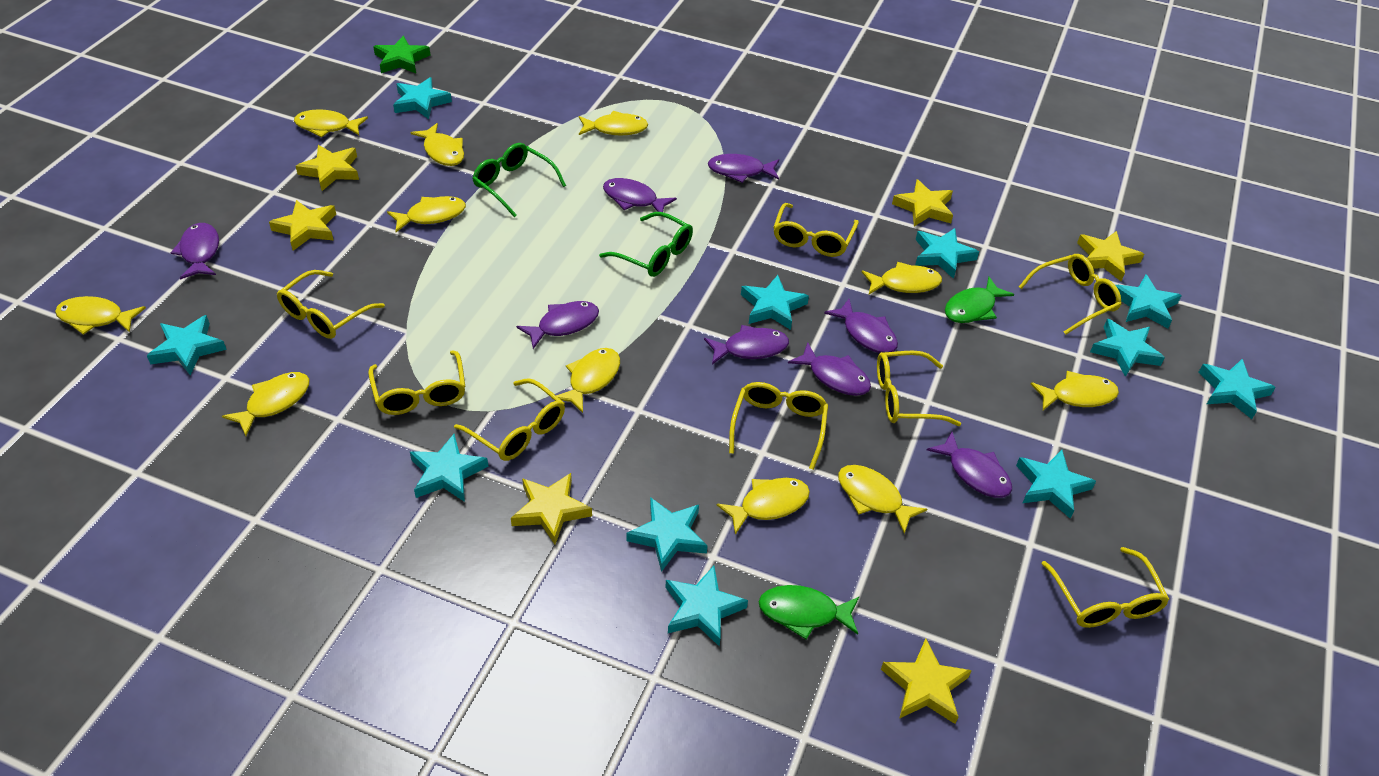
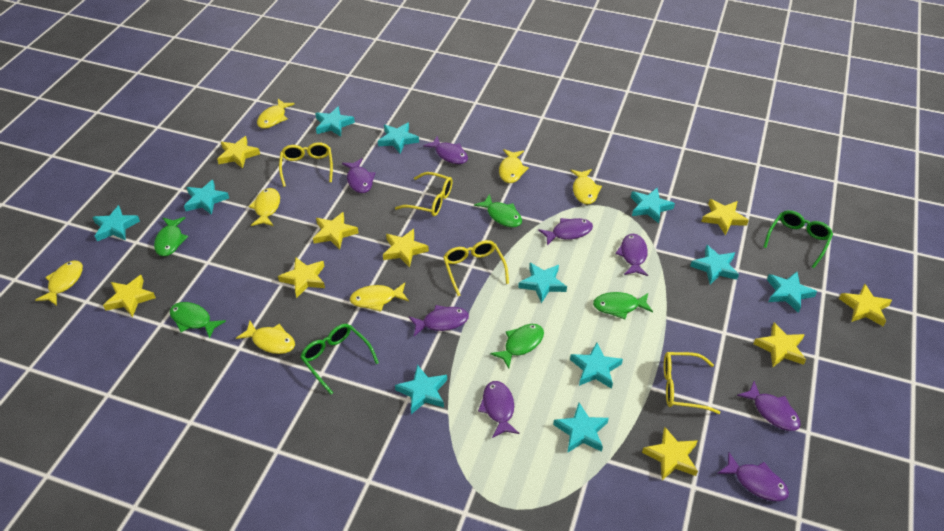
green fish: [758,585,859,640] [945,277,1014,323] = 2 -> [154,217,188,256] [170,302,226,339] [474,194,522,227] [490,324,544,368] [593,292,653,319] = 5
green star: [373,36,430,73] = 1 -> none = 0
yellow fish: [55,296,146,335] [222,372,309,436] [294,109,368,138] [387,196,466,232] [411,123,464,166] [556,348,620,413] [579,111,648,136] [717,478,810,535] [838,465,927,534] [862,262,942,294] [1031,371,1119,410] = 11 -> [35,261,83,306] [236,321,295,354] [248,188,280,226] [257,99,295,129] [350,283,409,312] [499,149,529,183] [571,169,602,204] = 7
yellow glasses: [277,270,385,339] [368,350,465,415] [454,378,565,461] [729,382,828,470] [773,203,859,257] [877,351,961,426] [1019,254,1121,335] [1041,547,1170,628] = 8 -> [279,142,333,187] [395,172,453,216] [443,240,509,296] [664,352,720,414] = 4
yellow star: [269,200,336,251] [296,145,359,191] [511,473,592,544] [881,638,972,724] [892,179,953,226] [1077,231,1144,281] = 6 -> [103,275,156,317] [217,136,260,169] [278,257,325,298] [313,212,358,250] [383,229,429,268] [642,427,698,480] [701,199,749,235] [753,322,806,367] [839,284,892,326] = 9

